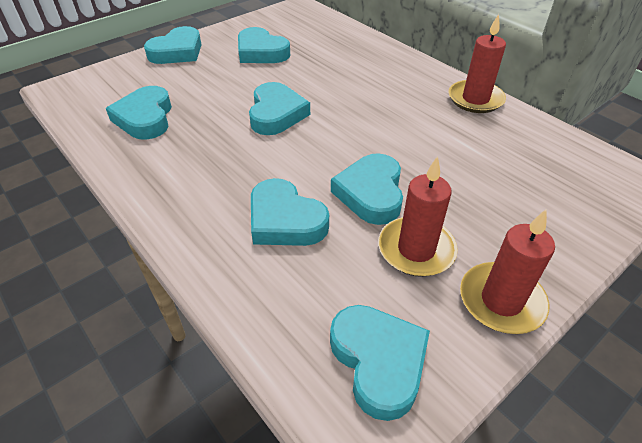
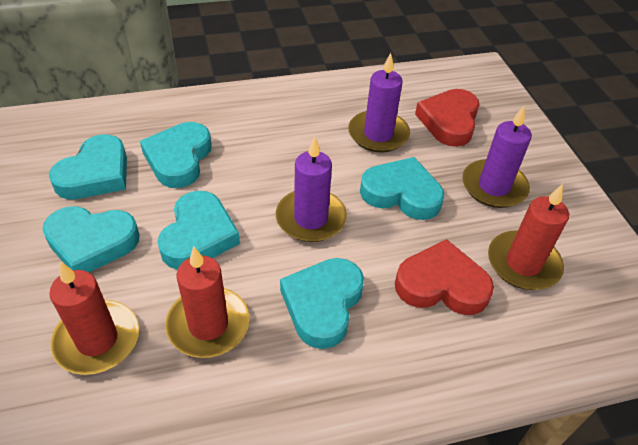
purple candle: none = 0 -> [276,136,347,242] [348,53,410,153] [462,106,532,208] = 3
red heart: none = 0 -> [395,239,494,315] [415,89,480,147] = 2
turquoise heart: [106,86,172,140] [144,26,201,64] [238,27,290,63] [249,82,310,135] [251,178,329,246] [330,305,430,421] [331,153,403,225] = 7 -> [42,206,140,272] [49,134,127,199] [140,122,212,188] [157,191,240,270] [280,258,364,349] [360,157,444,220] = 6

